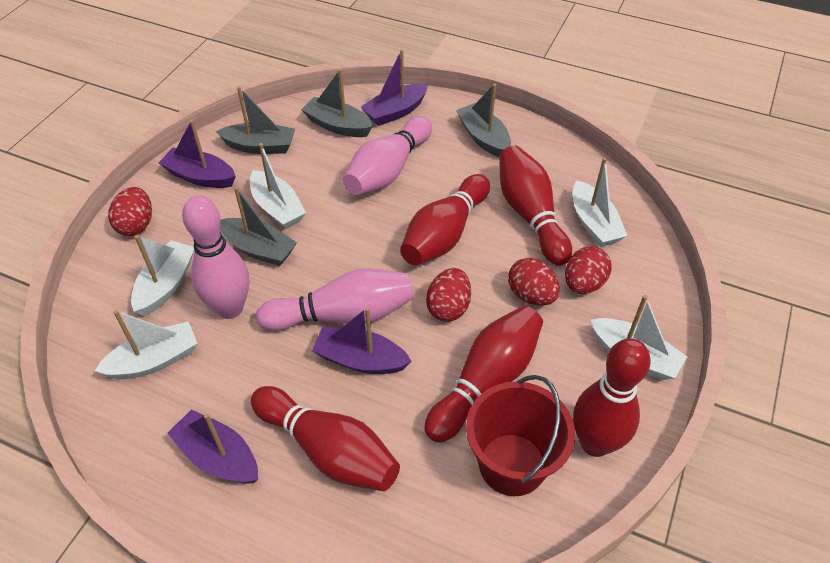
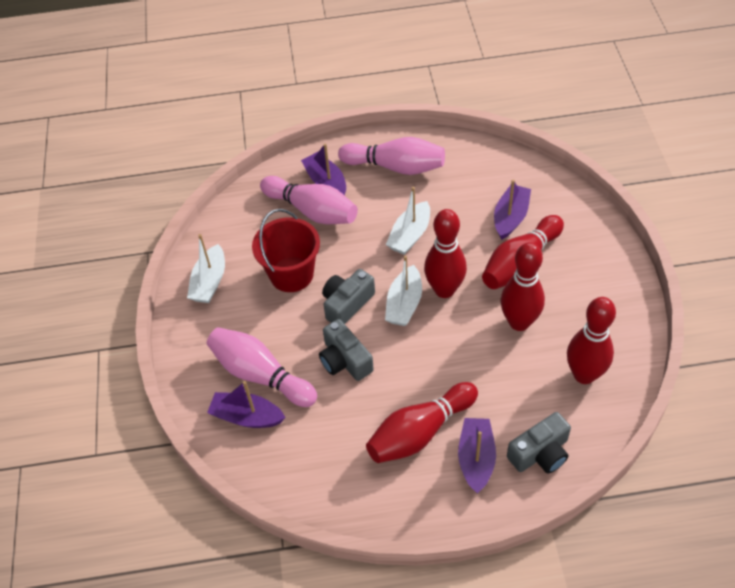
grey boat: [216,86,295,154] [220,187,297,266] [301,69,373,137] [456,84,511,157] = 4 -> none = 0
grey camera: none = 0 -> [319,319,374,381] [322,269,375,324] [507,412,571,474] = 3
red egg: [108,187,152,236] [426,268,471,322] [508,258,560,306] [565,246,612,294] = 4 -> none = 0
white boat: [95,310,198,379] [131,235,194,316] [250,143,306,229] [573,157,627,247] [591,295,687,380] = 5 -> [187,234,225,303] [385,256,422,326] [386,187,430,255] = 3

